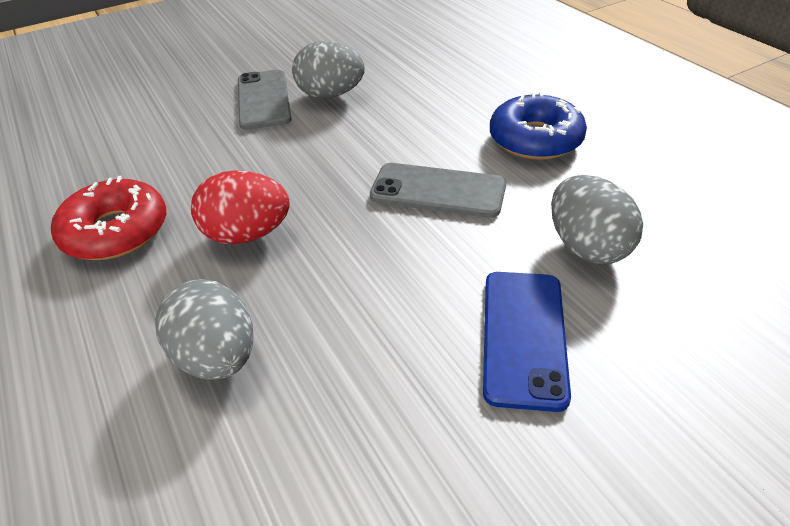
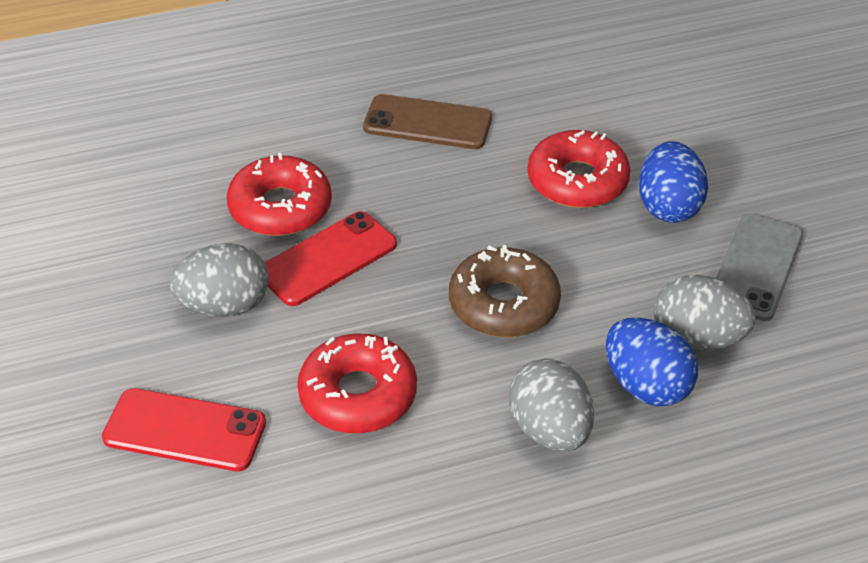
blue donut: [490,92,587,160] = 1 -> none = 0
blue egg: none = 0 -> [606,317,698,406] [639,141,708,223] = 2
blue phone: [483,272,571,412] = 1 -> none = 0
brown donut: none = 0 -> [449,245,561,337] = 1
brown phone: none = 0 -> [363,94,492,149] = 1
grey phone: [238,70,292,130] [370,163,506,218] = 2 -> [716,214,803,321] = 1
red donut: [51,176,166,260] = 1 -> [227,153,332,236] [297,334,417,433] [527,130,631,208] = 3
red egg: [191,170,290,244] = 1 -> none = 0
red phone: none = 0 -> [102,388,266,471] [264,211,397,306] = 2

